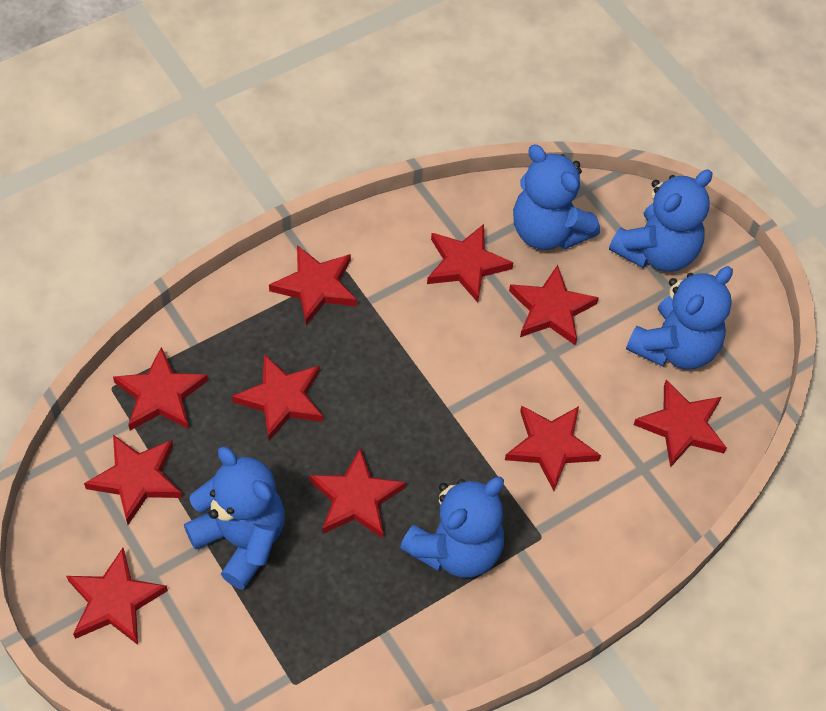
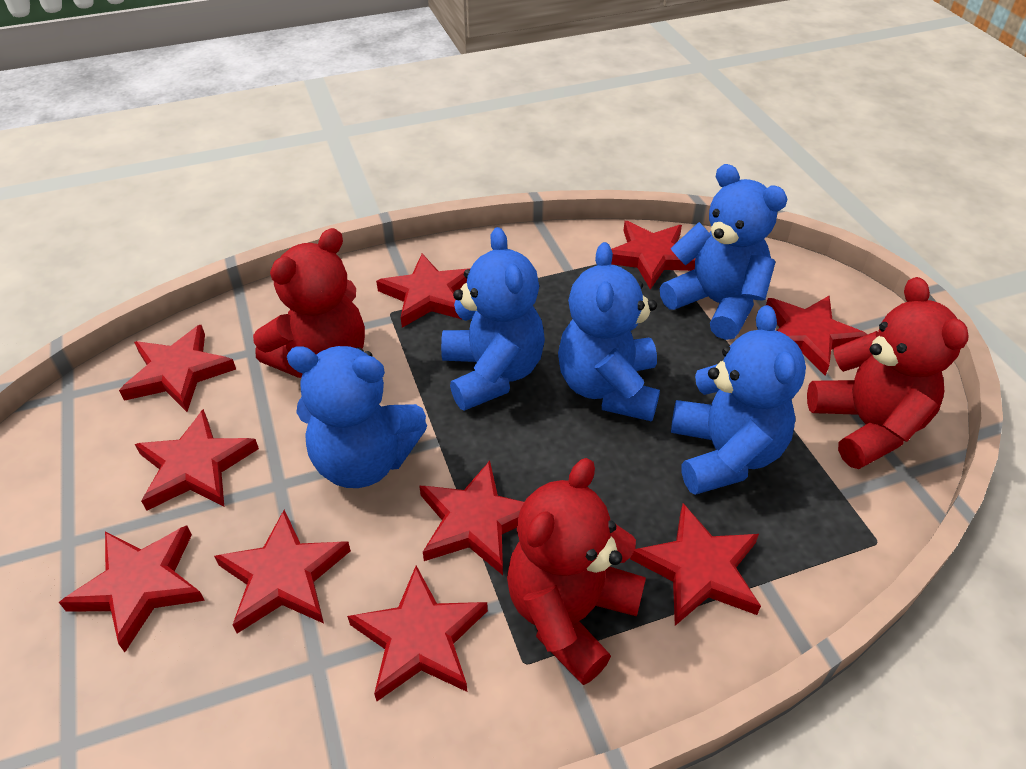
red teddy bear: none = 0 -> [253,228,365,378] [507,458,646,685] [807,277,969,469] = 3

